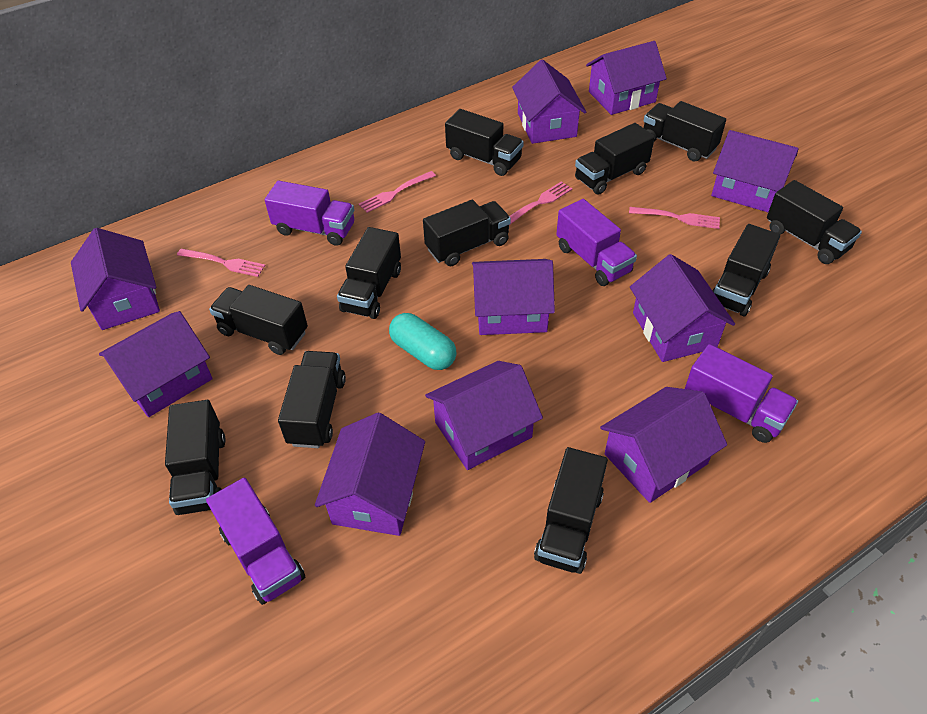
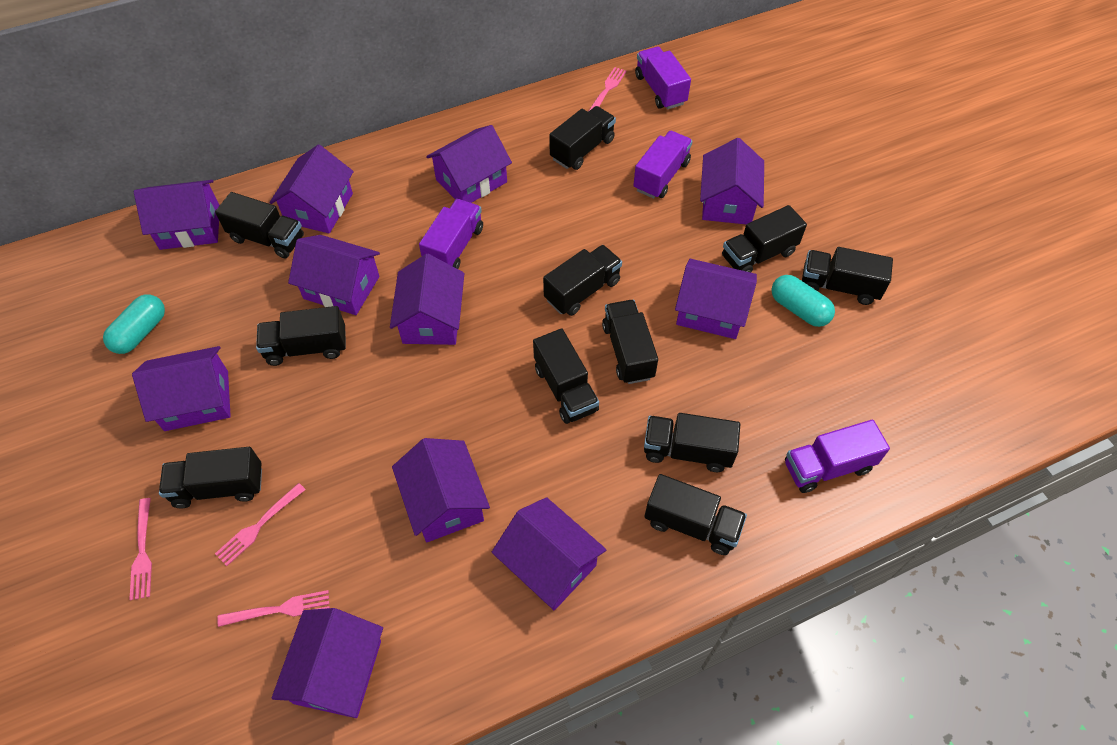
purple house: [71,228,160,330] [99,311,213,417] [315,413,425,536] [425,361,543,470] [472,259,555,335] [512,59,586,144] [586,41,667,115] [600,387,727,503] [630,254,735,362] [711,130,799,212] = 10 -> [132,346,231,431] [134,180,220,250] [269,145,354,233] [272,608,383,718] [288,235,380,315] [390,254,464,345] [392,438,490,542] [426,125,512,203] [492,497,606,610] [675,259,757,339] [700,138,764,224] = 11
turquoise capsule: [389,313,456,370] = 1 -> [103,294,165,354] [771,275,835,327] = 2

